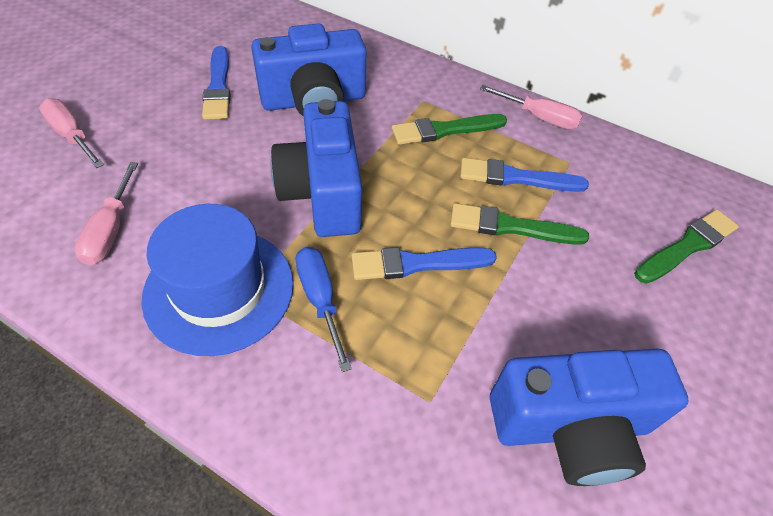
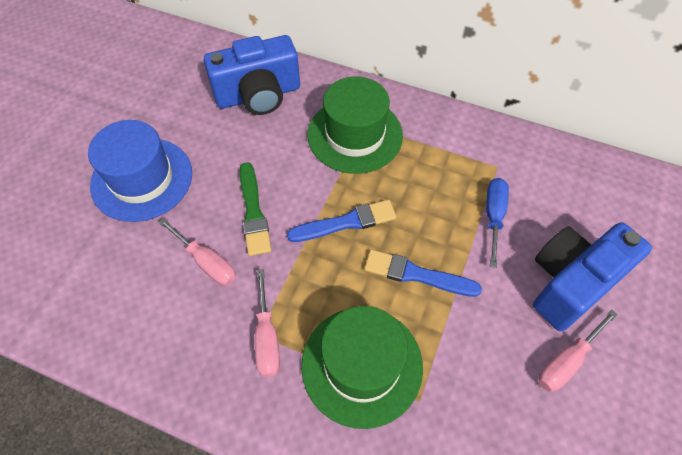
blue brush: [202,46,231,120] [351,247,497,280] [460,158,589,192] = 3 -> [287,200,397,242] [364,249,482,297] = 2
blue camera: [251,23,366,117] [271,99,362,237] [490,349,689,486] = 3 -> [204,35,300,115] [533,222,652,331] = 2
green brush: [392,114,507,145] [450,203,589,245] [634,209,739,284] = 3 -> [240,162,271,256] = 1
green hat: none = 0 -> [301,306,423,429] [308,76,403,174] = 2

